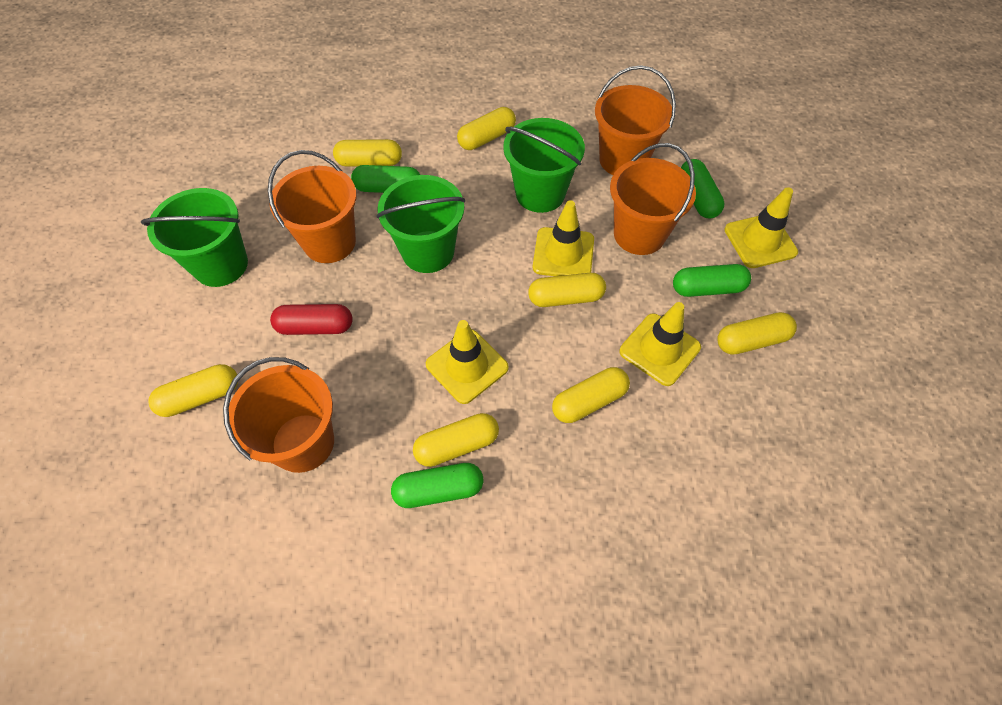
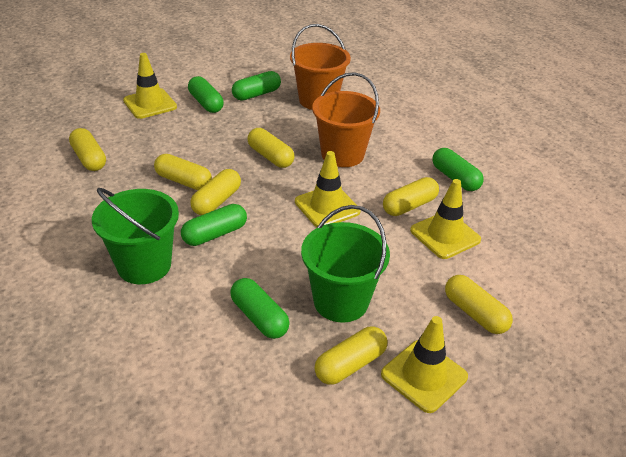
green bucket: [141,188,248,287] [377,175,465,273] [503,118,585,213] = 3 -> [92,188,179,284] [301,205,390,322] = 2
green capsule: [351,165,420,193] [391,463,483,508] [673,264,751,297] [681,159,724,218] = 4 -> [181,204,247,246] [188,76,224,113] [230,278,289,339] [232,71,281,100] [432,148,484,191] = 5
orange bucket: [223,357,334,473] [268,150,356,263] [595,65,676,175] [610,143,696,255] = 4 -> [290,24,351,110] [312,72,380,167] = 2
red capsule: [270,304,352,335] = 1 -> none = 0

